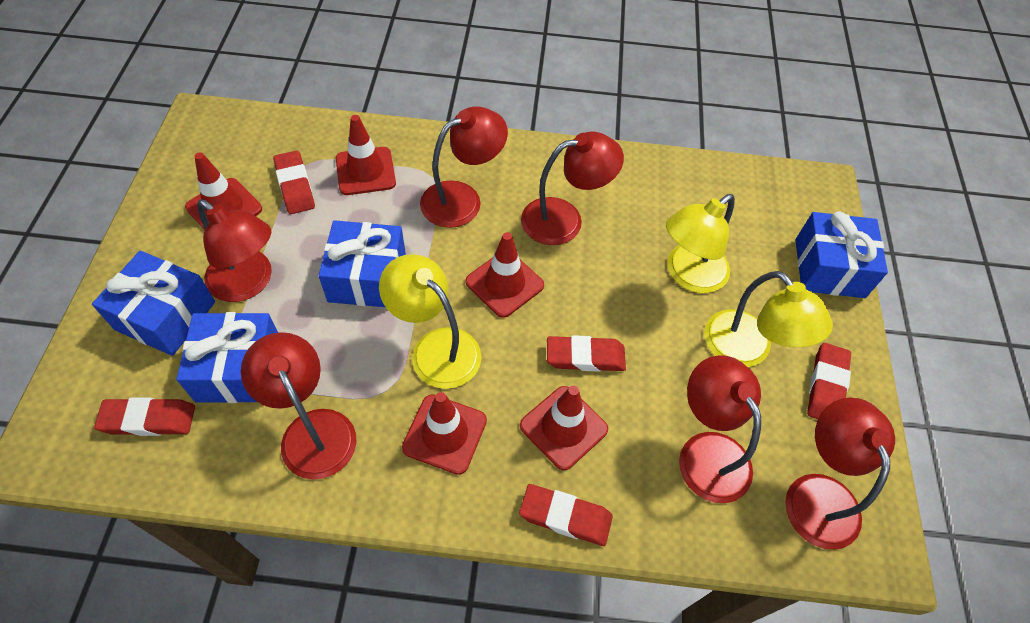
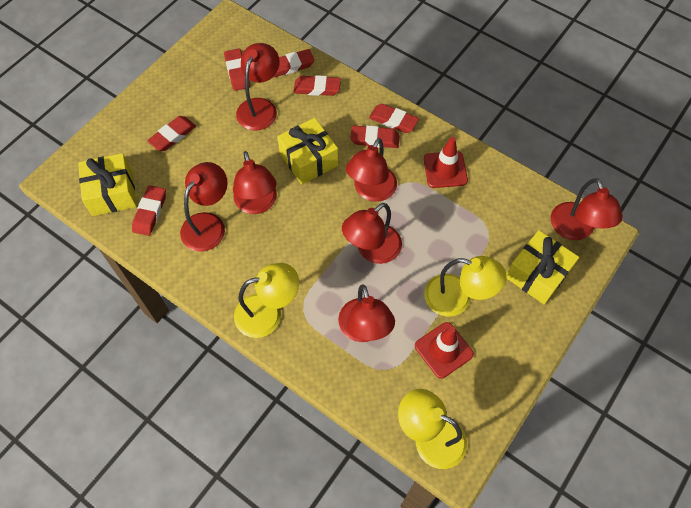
blue gift: [92,251,215,356] [176,312,278,403] [318,220,406,307] [795,211,888,298] = 4 -> none = 0
red eraser: [94,397,195,436] [273,150,315,214] [519,484,613,546] [547,335,626,372] [807,343,851,419] = 5 -> [132,185,166,236] [147,116,196,151] [224,48,250,91] [272,49,315,78] [293,75,341,96] [350,125,400,148] [369,104,419,133] = 7
red lamp: [197,199,272,302] [241,332,357,480] [420,107,508,228] [521,132,624,245] [679,355,761,503] [785,397,895,550] = 6 -> [180,162,228,252] [233,151,277,214] [236,43,280,131] [338,284,395,342] [342,203,402,264] [346,138,397,202] [551,178,623,240] = 7
red traffic cone: [185,152,262,230] [336,115,396,195] [402,392,487,475] [465,232,544,318] [520,385,608,470] = 5 -> [415,322,474,378] [424,137,468,188] = 2
yellow gift: none = 0 -> [78,153,137,216] [277,118,338,185] [506,230,579,305] = 3

